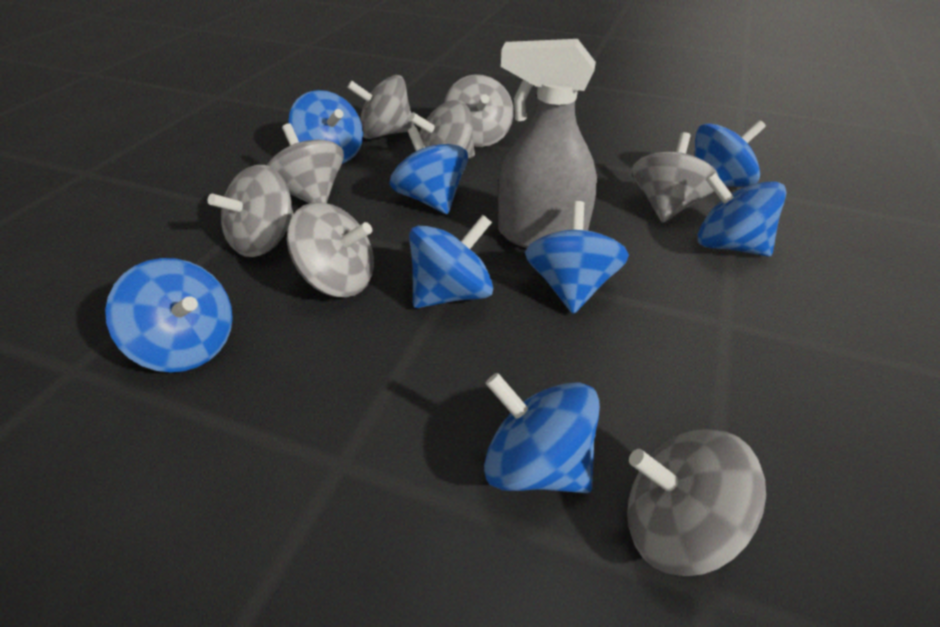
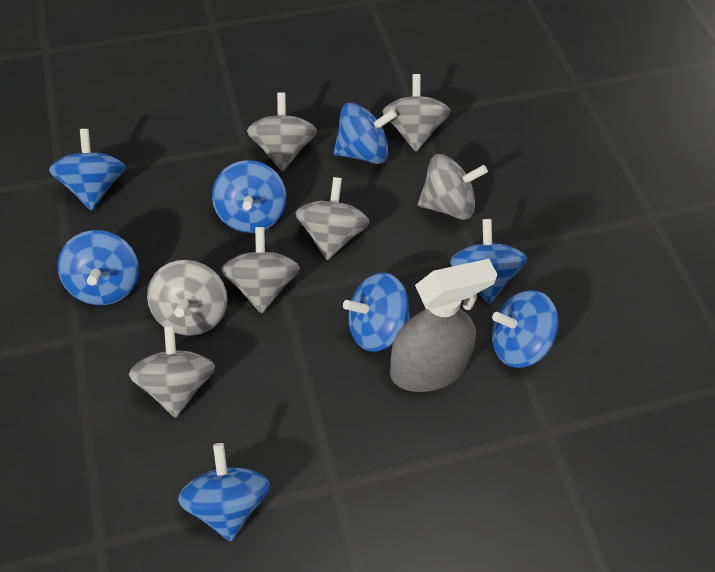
grey spinning top: [208,165,294,257] [267,123,344,203] [287,202,374,297] [347,75,415,139] [409,100,475,159] [444,74,514,147] [627,429,766,576] [632,132,719,223] = 8 -> [129,325,215,418] [147,260,227,336] [221,227,300,313] [247,92,317,172] [295,177,369,260] [382,74,450,151] [418,154,488,220] = 7

